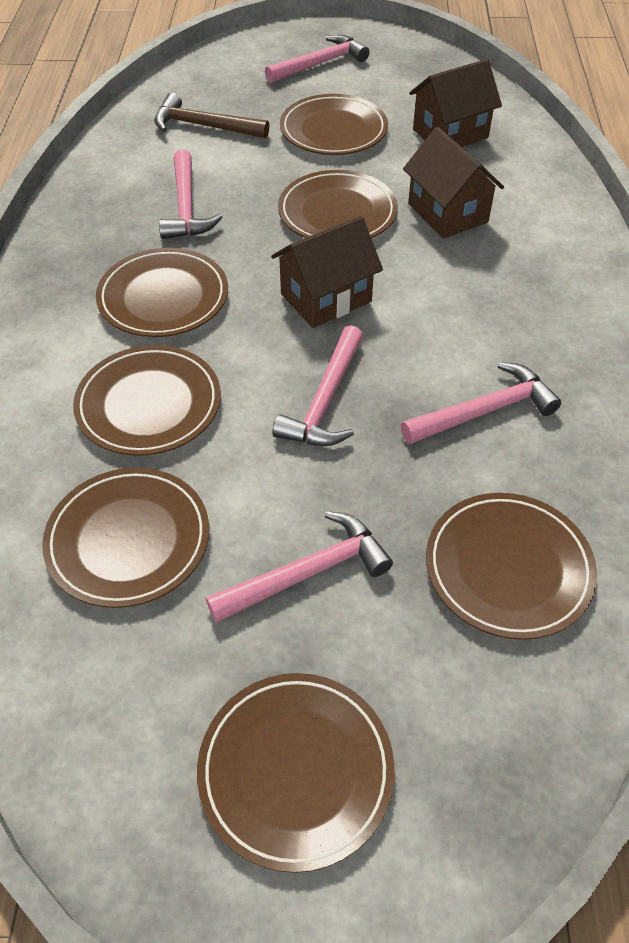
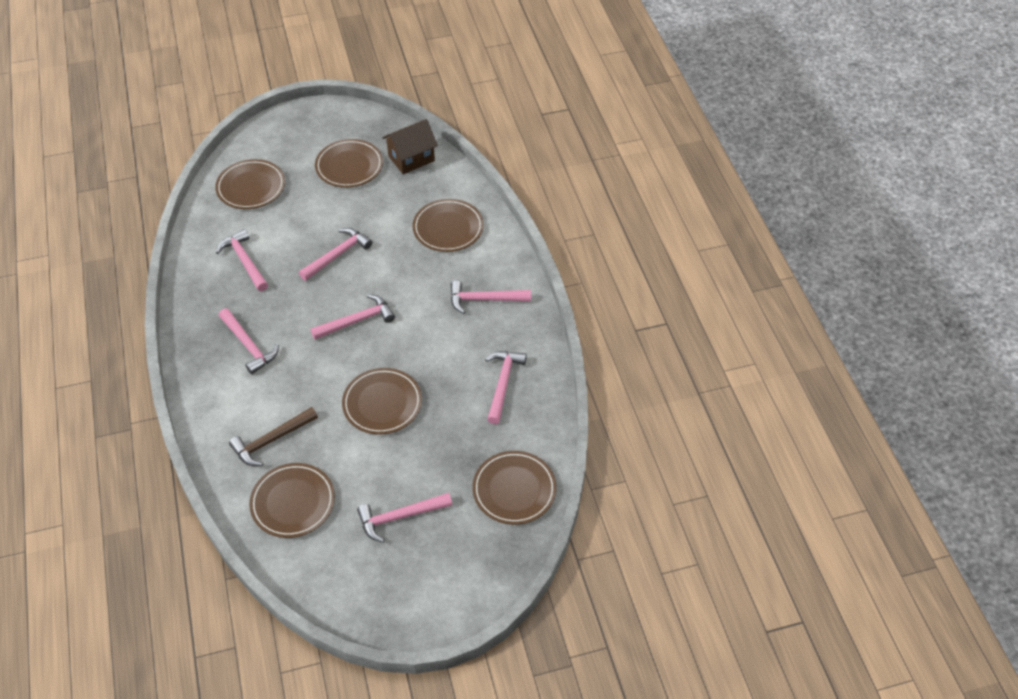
brown house: [271,216,383,328] [403,127,504,239] [409,59,502,147] = 3 -> [382,119,438,174] = 1
brown plate: [42,468,209,608] [73,345,221,456] [96,248,228,337] [197,673,395,873] [278,170,398,238] [280,94,388,155] [426,493,597,640] = 7 -> [215,159,285,209] [249,463,335,538] [315,139,383,188] [342,368,422,435] [412,199,484,252] [472,451,557,525] = 6
pink hammer: [159,150,222,239] [206,511,393,623] [265,35,370,83] [272,325,363,446] [401,362,561,444] = 5 -> [216,229,268,291] [219,308,279,374] [299,228,372,281] [310,294,395,340] [357,493,452,543] [451,281,531,314] [485,351,527,424] = 7

